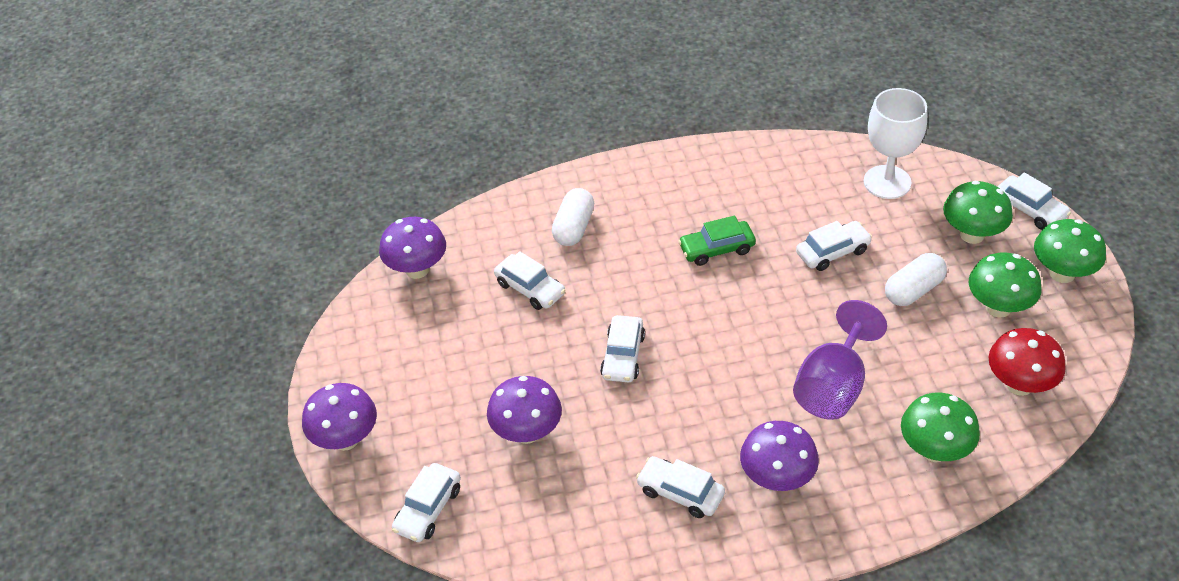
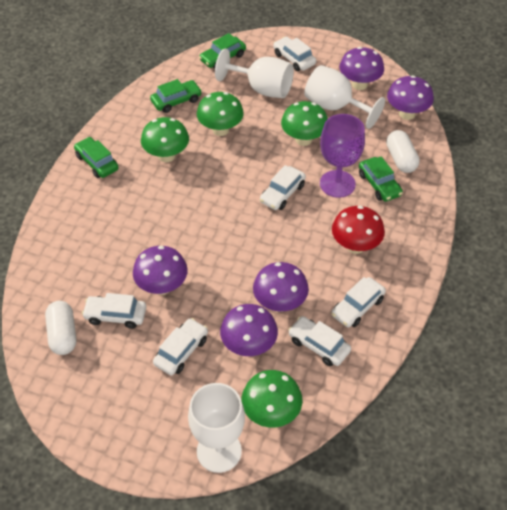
green car: [678,216,756,266] = 1 -> [74,137,118,178] [150,79,202,113] [199,33,246,69] [359,156,403,202] = 4
purple mushroom: [302,383,377,451] [379,217,446,279] [487,376,562,444] [740,421,819,491] = 4 -> [133,246,187,295] [220,304,278,356] [253,262,309,312] [339,47,384,90] [387,75,434,120] = 5
white goblet: [864,88,927,199] = 1 -> [188,383,245,473] [215,49,294,98] [304,65,385,129] = 3

